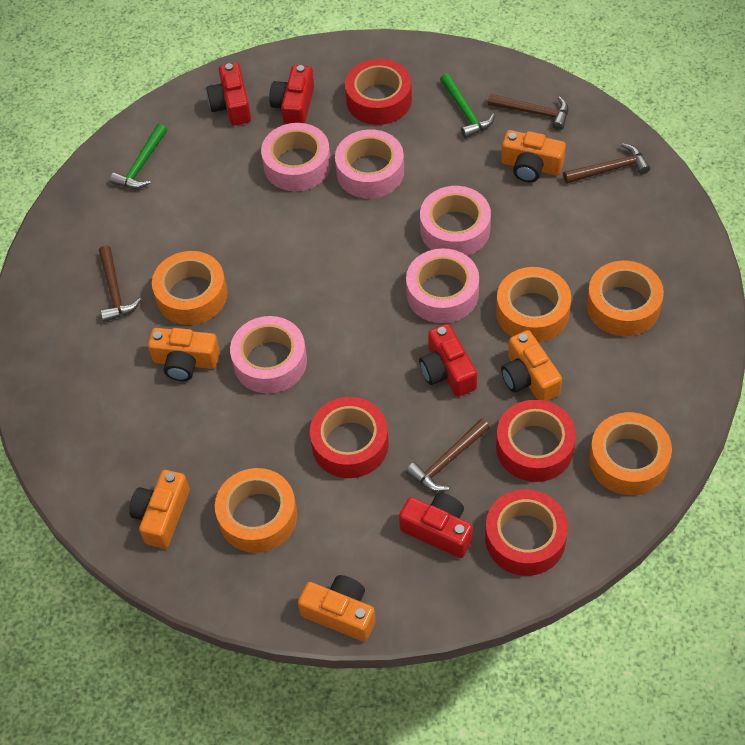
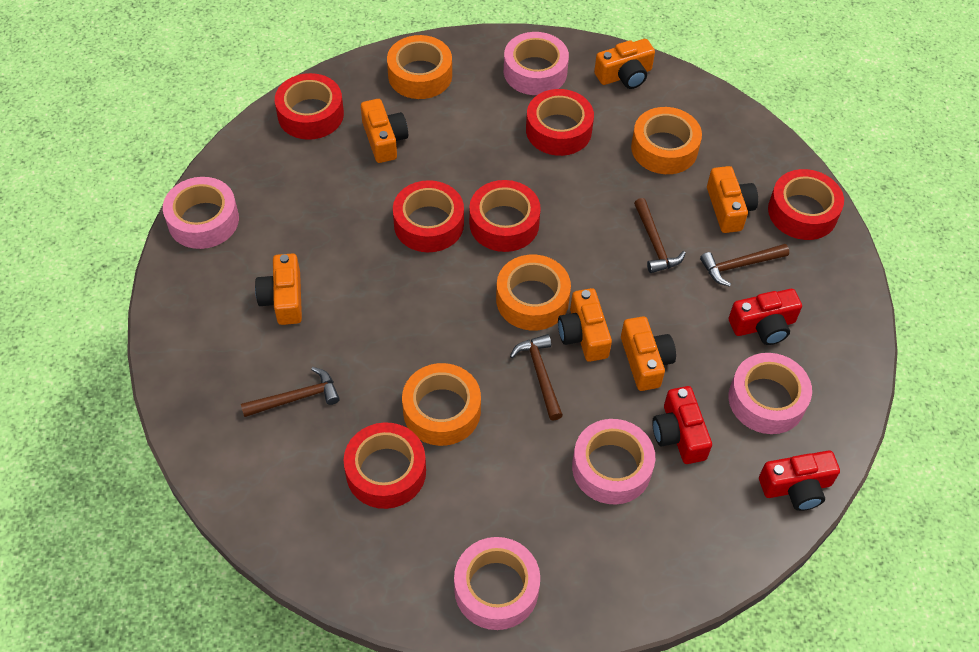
green hammer: [110,124,167,189] [440,73,495,138] = 2 -> none = 0
orange camera: [129,470,190,549] [148,328,220,381] [298,575,376,642] [501,130,566,182] [501,330,562,401] = 5 -> [255,253,302,325] [361,99,408,163] [558,288,612,362] [594,39,655,89] [621,316,676,391] [707,166,758,233] = 6
orange tape: [152,251,228,325] [215,468,297,553] [496,267,571,342] [587,260,664,336] [589,412,672,495] = 5 -> [387,35,452,99] [402,363,481,446] [496,254,571,331] [631,107,702,174] = 4
red camera: [206,63,251,125] [269,65,314,125] [399,493,473,558] [419,324,477,397] = 4 -> [652,386,712,464] [729,289,802,345] [759,450,840,511] = 3
red tape: [310,397,389,478] [345,59,412,125] [485,489,568,576] [496,400,576,482] = 4 -> [275,73,344,140] [344,422,426,509] [393,180,464,252] [469,180,541,252] [526,89,594,156] [768,169,844,240] = 6

